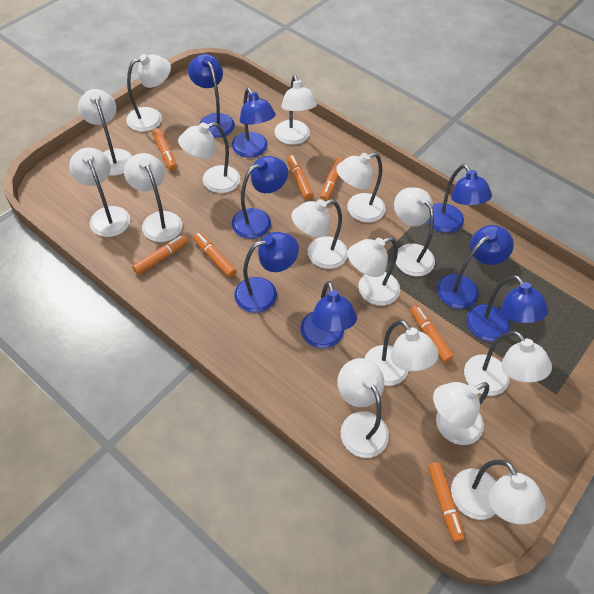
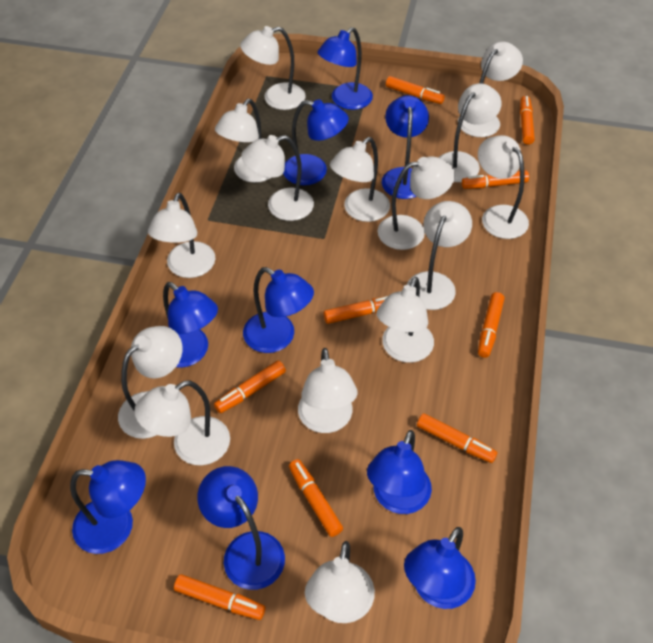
blue lamp: [188,54,235,138] [232,88,276,158] [232,156,288,239] [234,232,299,313] [300,281,357,348] [427,164,492,233] [437,225,514,309] [467,275,548,342] = 8 -> [70,460,146,554] [163,282,218,368] [197,466,285,590] [243,267,314,353] [283,99,349,185] [317,27,373,110] [367,430,432,514] [382,95,429,199] [404,527,476,609] = 9
orange marker: [132,235,188,275] [152,128,177,171] [193,232,237,278] [287,155,314,200] [320,157,344,201] [410,305,454,363] [428,462,465,542] = 7 -> [174,574,265,620] [214,360,286,413] [289,459,343,537] [324,296,388,324] [386,76,445,104] [417,414,497,463] [462,170,529,189] [478,292,504,358] [520,96,535,145] = 9

